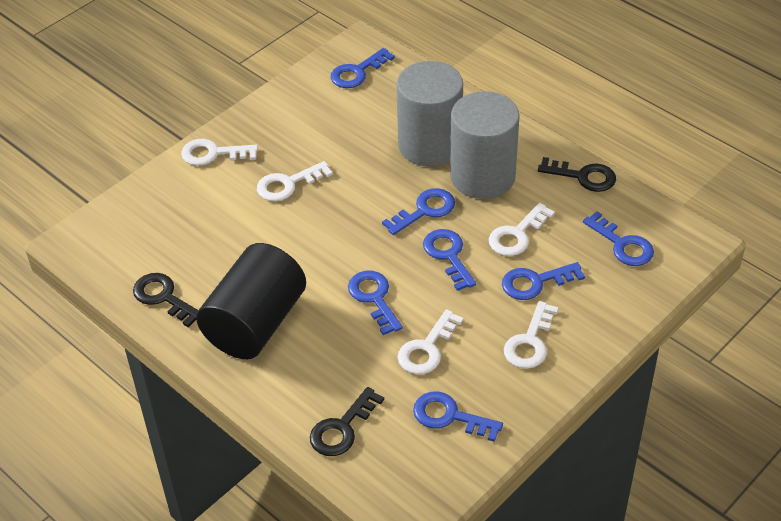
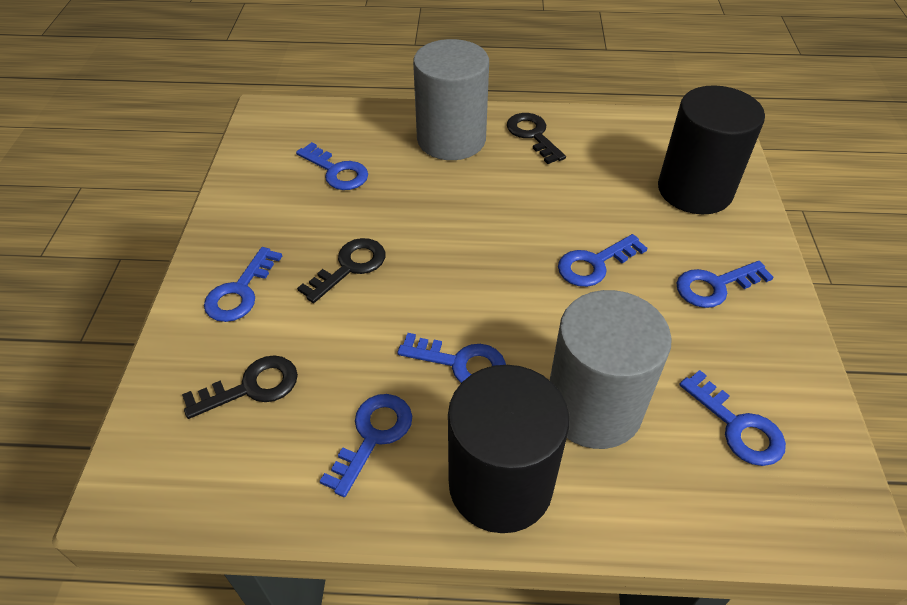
black cylinder: [196,243,306,359] = 1 -> [448,365,569,533] [658,85,765,214] = 2
white key: [181,139,258,166] [257,161,333,201] [397,309,464,374] [489,203,555,256] [504,301,558,369] = 5 -> none = 0

